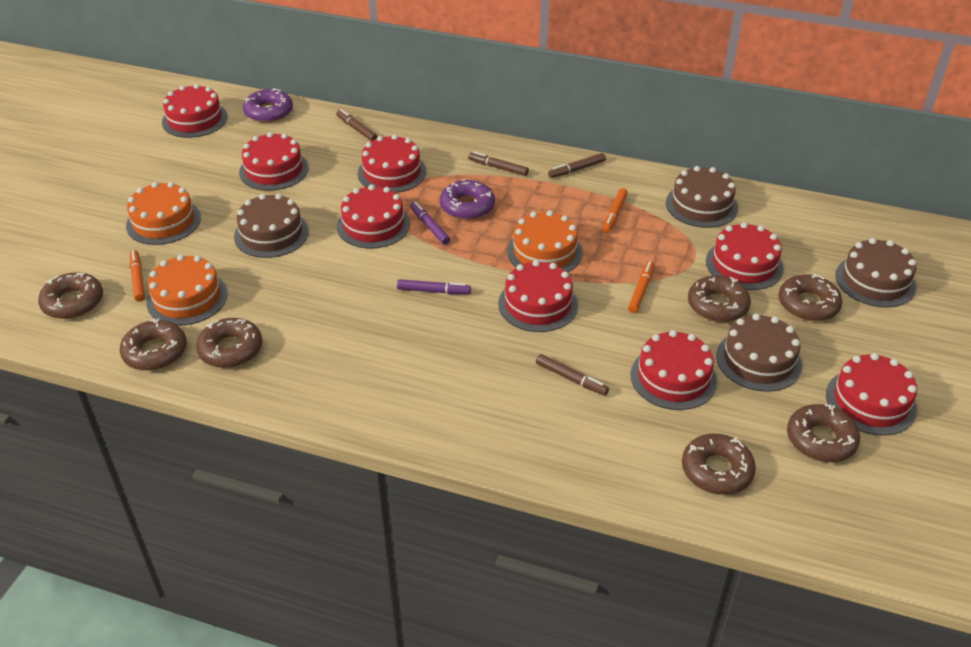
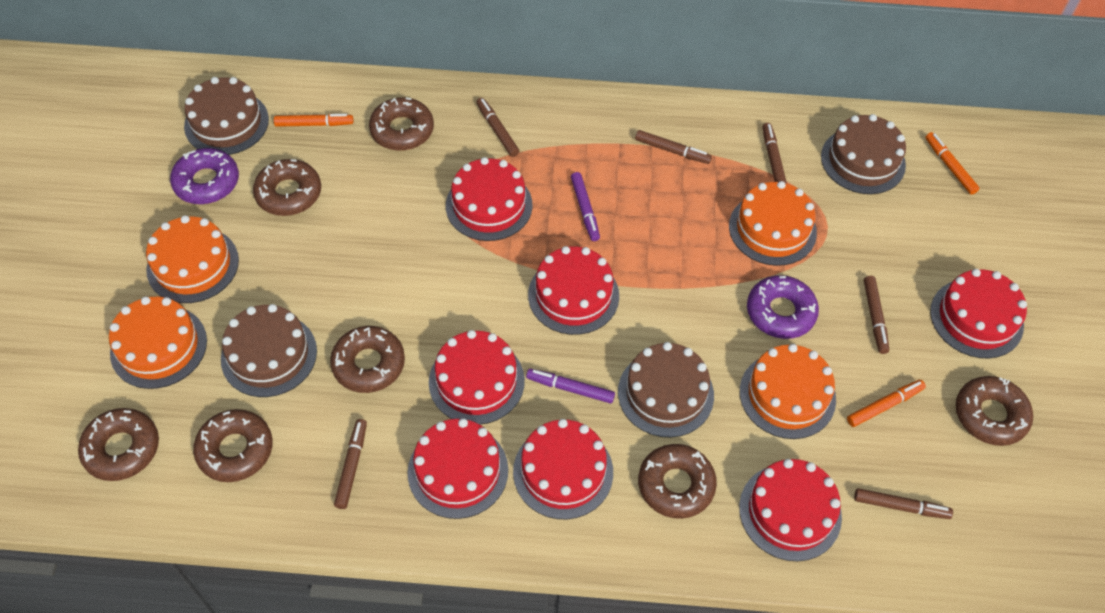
brown marker: [336,109,378,141] [468,151,529,176] [536,354,609,396] [548,153,606,178] = 4 -> [334,419,367,509] [476,98,519,157] [635,130,712,164] [763,123,787,184] [854,488,953,519] [864,276,889,354] = 6
orange cake: [126,182,201,245] [146,255,228,326] [507,210,583,272] = 3 -> [109,296,207,389] [146,215,239,303] [729,181,817,266] [740,344,836,439] = 4
red cake: [162,84,228,138] [239,132,309,191] [337,185,410,249] [358,134,426,193] [498,260,578,332] [630,330,717,410] [706,222,784,290] [826,353,917,436] = 8 -> [408,418,508,519] [429,330,525,424] [446,157,533,241] [513,419,613,519] [528,246,619,335] [739,459,842,561] [930,269,1027,358] = 7

